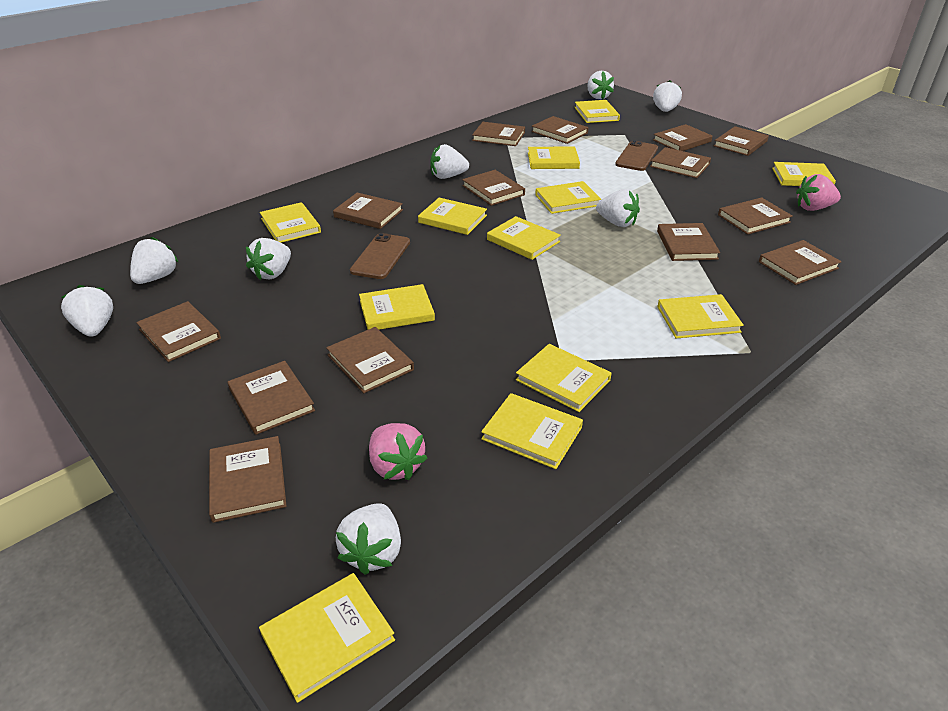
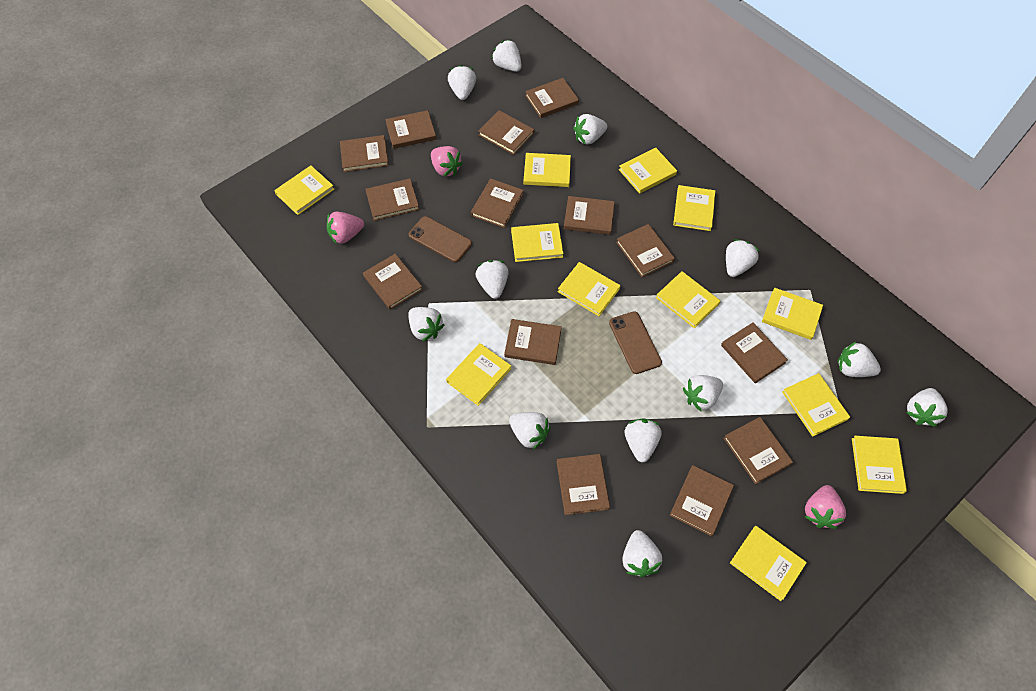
pink strawberry: [369,423,428,480] [796,174,841,211] = 2 -> [327,212,364,244] [431,146,463,177] [805,485,846,529] = 3
white strawberry: [61,285,113,337] [130,237,178,284] [246,238,291,280] [336,503,401,575] [430,144,469,179] [587,71,614,99] [596,189,640,227] [653,80,682,112] = 8 -> [408,307,445,342] [448,65,476,100] [476,260,509,299] [491,40,522,72] [509,412,550,450] [573,114,607,145] [622,530,662,577] [625,418,662,463] [683,375,723,411] [726,239,759,277] [837,342,881,377] [906,388,948,427] = 12

